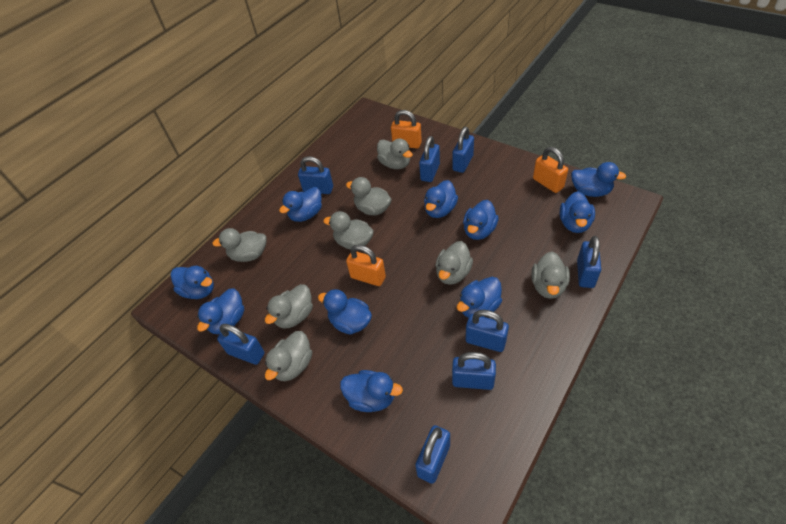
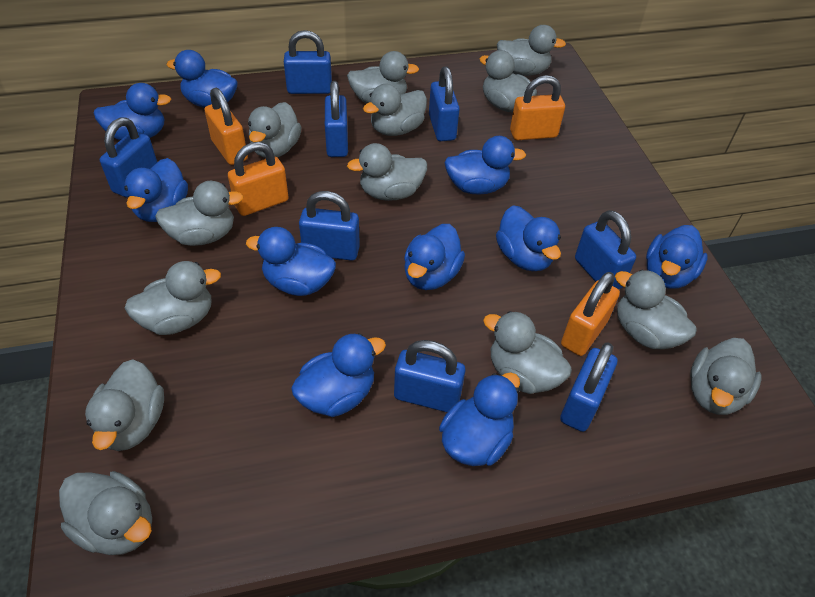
grey duck: [212,228,267,262] [265,284,313,329] [265,331,312,381] [323,211,374,250] [346,177,392,215] [377,138,413,169] [435,241,473,285] [532,252,570,299] = 8 -> [59,471,152,555] [85,359,164,451] [124,261,221,335] [155,181,244,246] [248,102,302,158] [347,51,419,103] [347,143,427,201] [363,84,427,136] [480,50,537,112] [483,311,572,394] [497,25,566,76] [615,270,697,349] [690,338,761,415] = 13
orange padlock: [346,245,386,286] [391,110,422,148] [533,147,568,193] = 3 -> [205,88,248,165] [228,142,289,216] [510,75,565,140] [561,272,620,356] = 4

